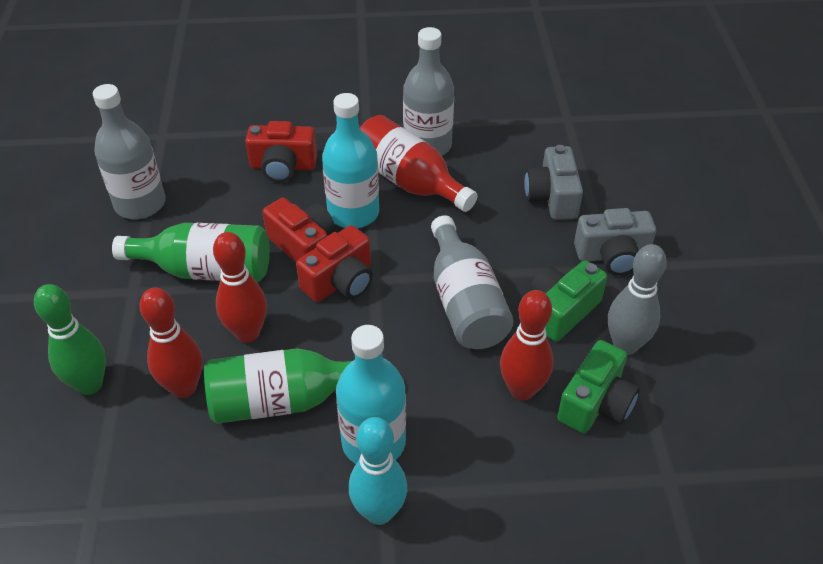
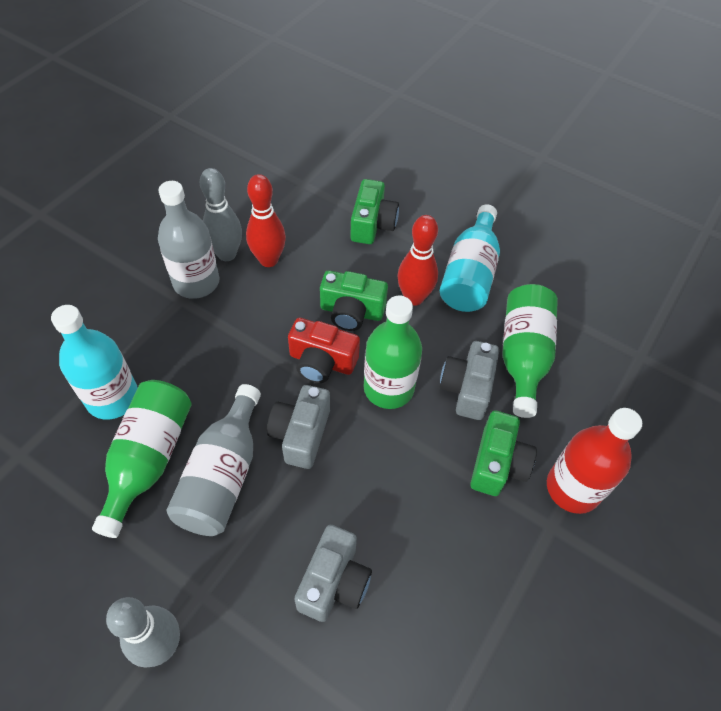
green bottle: [112,223,270,282] [204,348,352,424] = 2 -> [92,380,191,538] [363,295,422,409] [502,284,558,418] = 3
green bowling pin: [34,284,106,395] = 1 -> none = 0
green camera: [529,260,607,342] [557,340,640,433] = 2 -> [320,270,388,331] [350,179,399,244] [470,411,537,496] = 3
grey bottle: [93,84,166,219] [403,27,454,156] [431,215,514,349] = 3 -> [158,181,220,299] [167,384,261,536] = 2
grey bowling pin: [608,244,667,355] = 1 -> [106,597,180,668] [200,168,242,261] = 2
grey camera: [524,145,583,220] [574,208,656,275] = 2 -> [267,385,330,469] [294,525,372,622] [440,341,499,420] = 3
red bowling pin: [140,288,202,398] [213,232,267,343] [500,290,553,401] = 3 -> [246,174,286,267] [398,215,438,306] = 2
red camera: [245,121,317,182] [262,198,335,262] [296,225,373,302] = 3 -> [288,318,360,383] = 1
turquoise bowling pin: [349,417,407,525] = 1 -> none = 0

